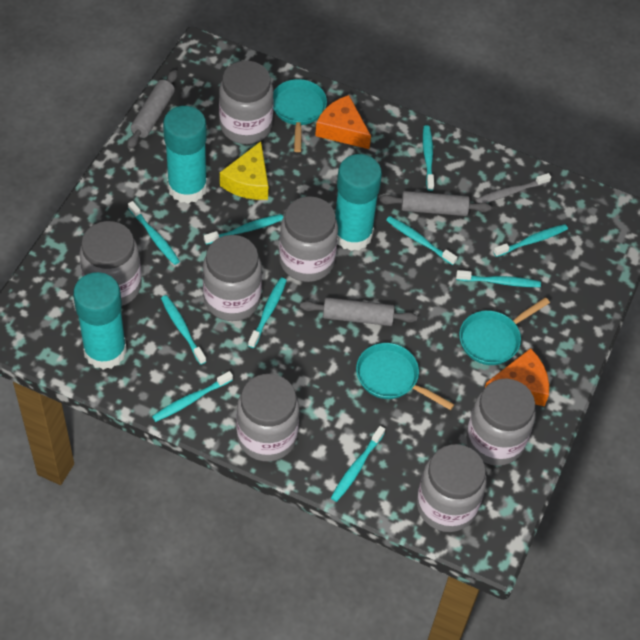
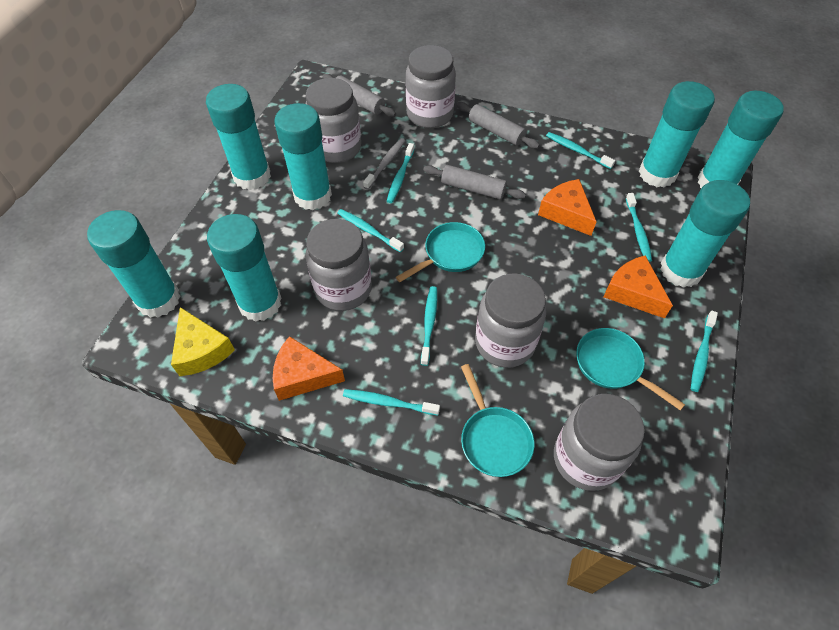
grey jar: [79,221,142,306] [203,235,262,321] [219,61,274,144] [236,374,299,462] [279,196,338,282] [417,444,487,532] [466,379,536,466] = 7 -> [305,219,372,311] [306,78,361,163] [406,45,456,128] [475,273,546,368] [554,394,645,491] = 5
orange cheese: [315,95,371,149] [485,348,549,406] = 2 -> [273,336,345,401] [538,179,597,236] [603,255,673,318] = 3
turquoise glue stick: [73,272,127,370] [163,106,208,204] [335,154,382,251] = 3 -> [87,210,181,318] [206,84,271,190] [207,214,282,322] [274,103,332,210] [639,81,715,187] [660,180,750,288] [697,91,784,188] = 7
turquoise toothbrush: [128,201,180,265] [152,371,233,422] [161,295,206,365] [204,214,283,245] [248,278,287,348] [331,426,385,502] [386,216,457,265] [423,125,434,191] [456,270,541,287] [493,224,568,257] = 10 -> [337,209,404,252] [343,389,440,415] [387,143,414,203] [421,286,437,366] [546,132,615,169] [626,193,652,262] [691,311,718,392] = 7

